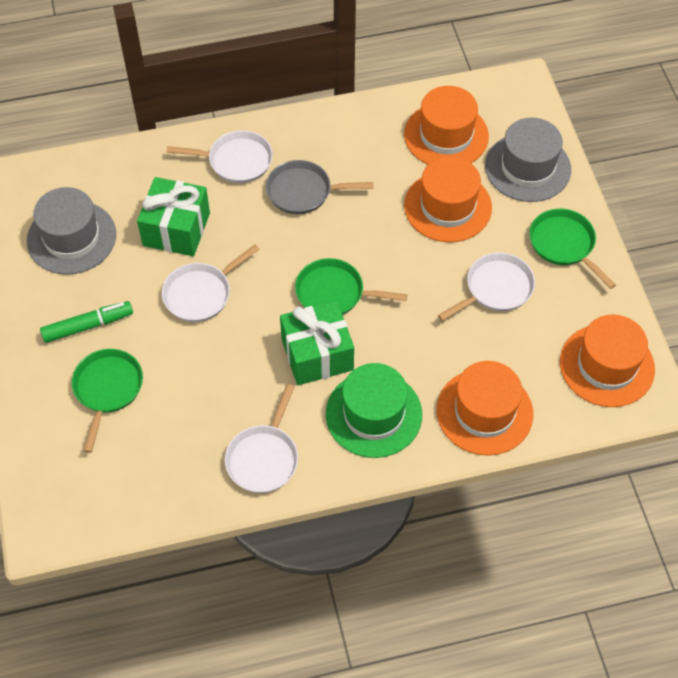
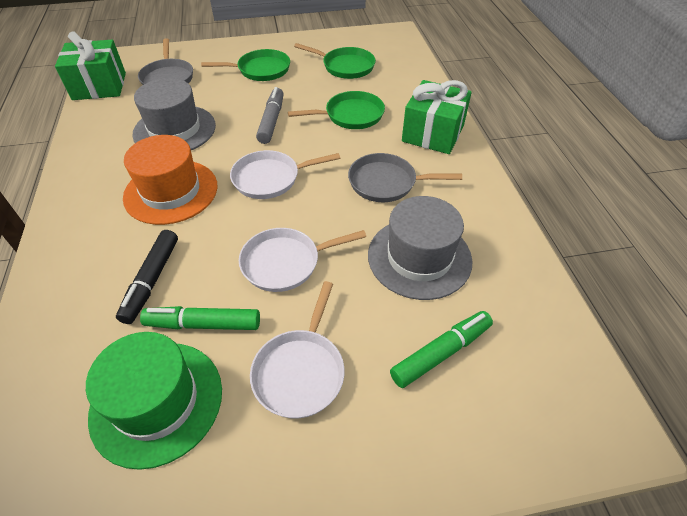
black marker: none = 0 -> [116,230,178,324] = 1
green marker: [40,301,133,343] = 1 -> [140,306,260,330] [390,311,493,388] = 2
grey marker: none = 0 -> [256,87,284,144] = 1
grey pan: [266,160,373,214] = 1 -> [138,38,193,85] [348,153,462,202] = 2
orange hat: [404,86,489,164] [404,156,492,242] [437,361,533,455] [560,314,655,407] = 4 -> [123,135,217,225] = 1
white pan: [162,244,260,322] [167,130,273,183] [225,384,298,493] [438,252,535,321] = 4 -> [230,150,340,199] [239,228,366,292] [250,281,345,418] = 3

